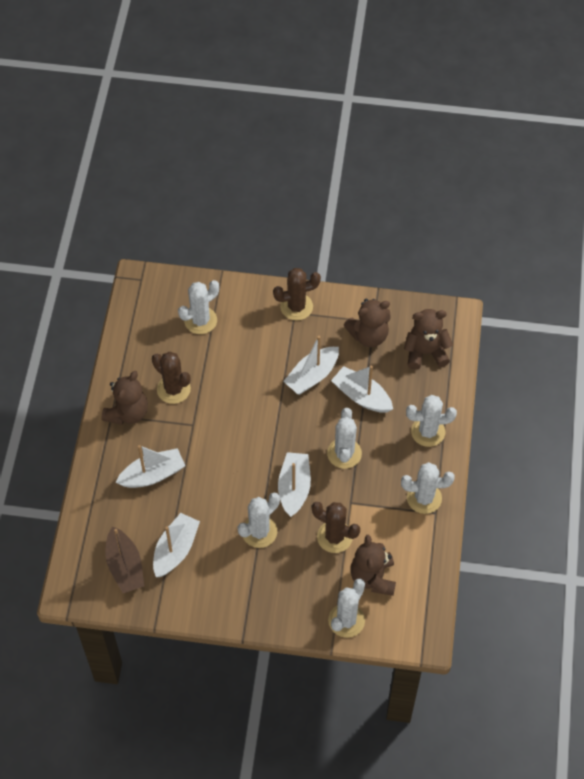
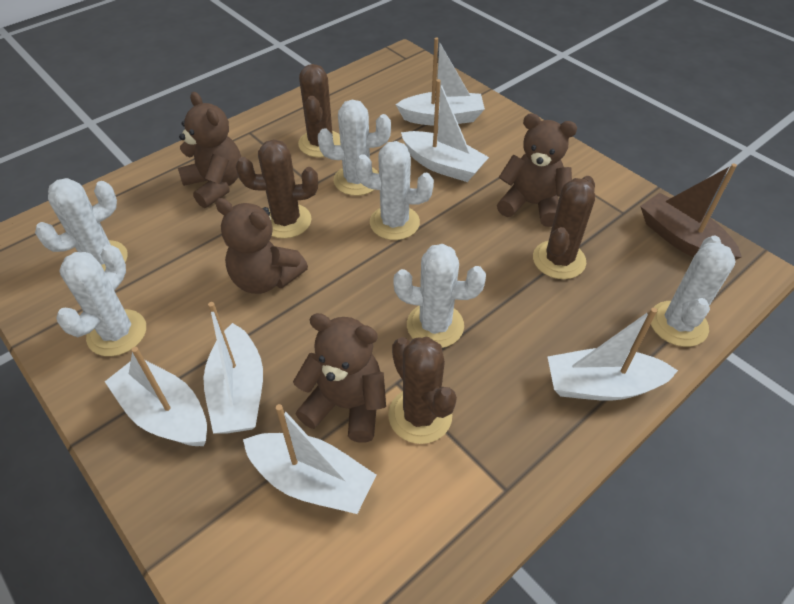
brown cactus: [152,352,191,404] [273,268,321,320] [312,502,360,553] = 3 -> [236,139,318,238] [298,64,341,157] [388,337,457,444] [533,176,595,279] = 4
white boat: [116,445,185,488] [153,513,200,577] [278,452,311,517] [283,336,339,395] [331,366,393,413] = 5 -> [105,347,207,446] [204,302,263,434] [243,404,377,514] [395,37,485,126] [401,79,489,182] [547,308,678,401] = 6

